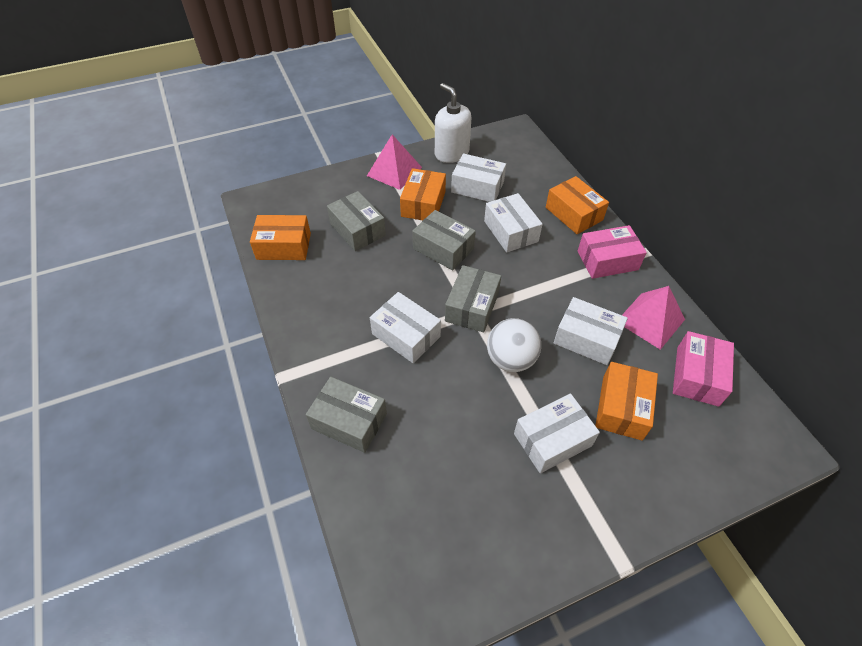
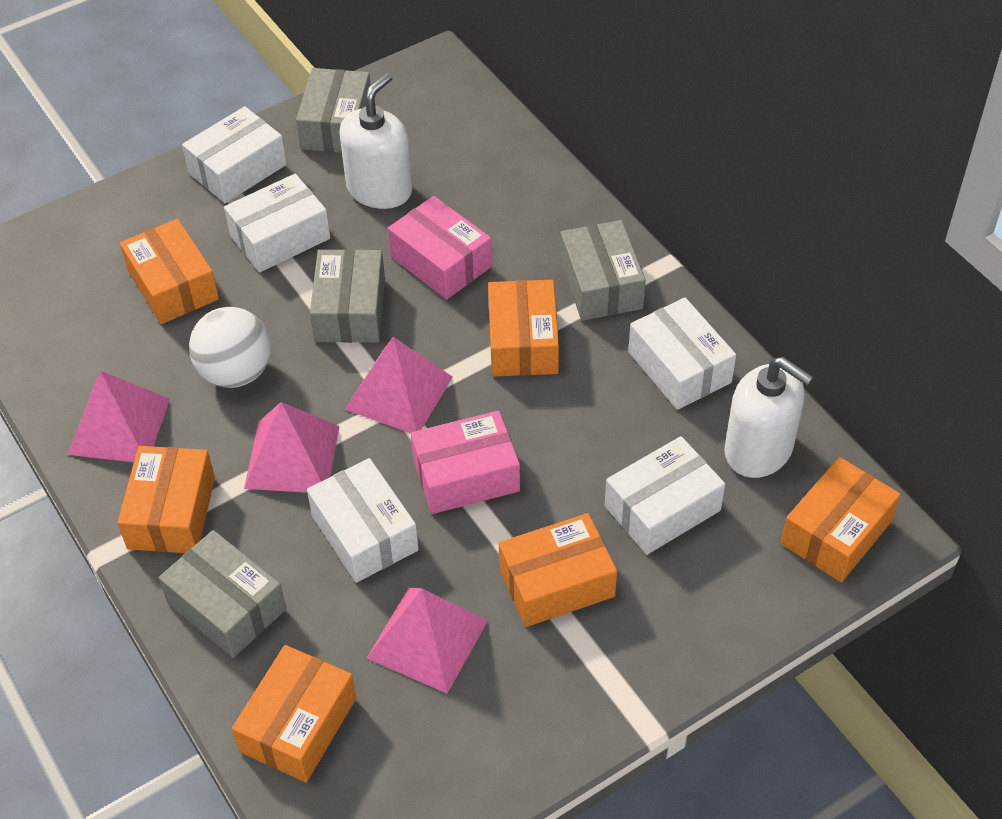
orange box: [250,215,311,260] [400,168,446,220] [546,176,609,234] [595,362,658,441] = 4 -> [117,446,215,553] [120,219,219,324] [232,645,356,782] [488,280,559,376] [499,513,617,627] [781,457,901,582] = 6
pink pyramid: [367,134,422,190] [622,286,685,350] = 2 -> [68,371,170,462] [244,402,339,493] [345,337,453,433] [366,588,488,693] = 4
white soap dispenser: [435,83,471,163] = 1 -> [339,73,413,209] [724,357,813,478] = 2

